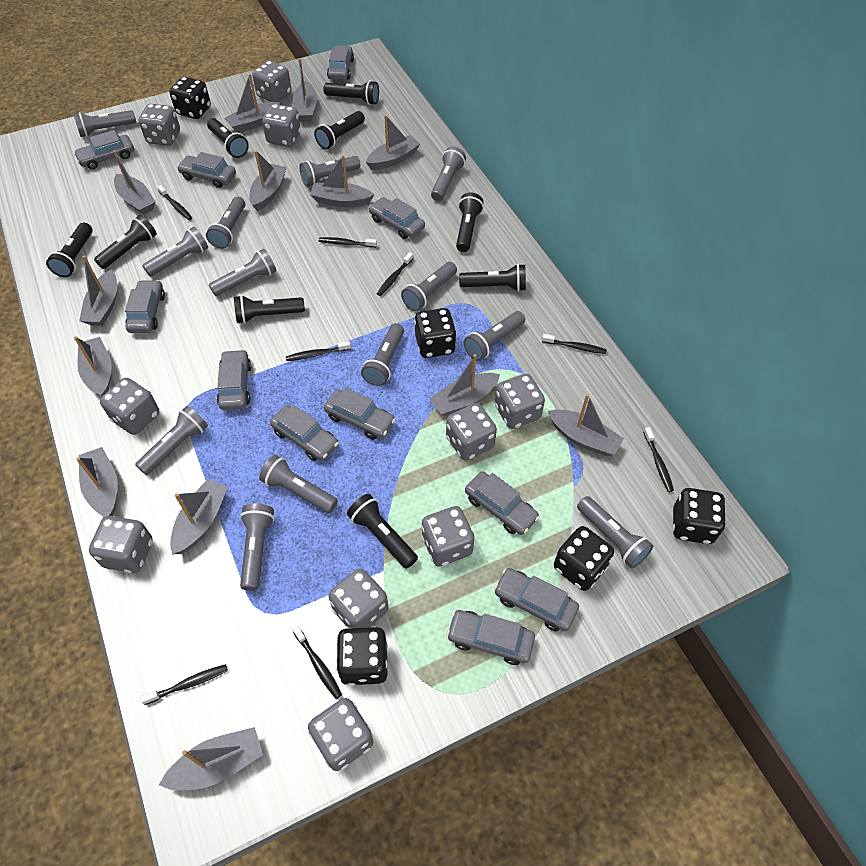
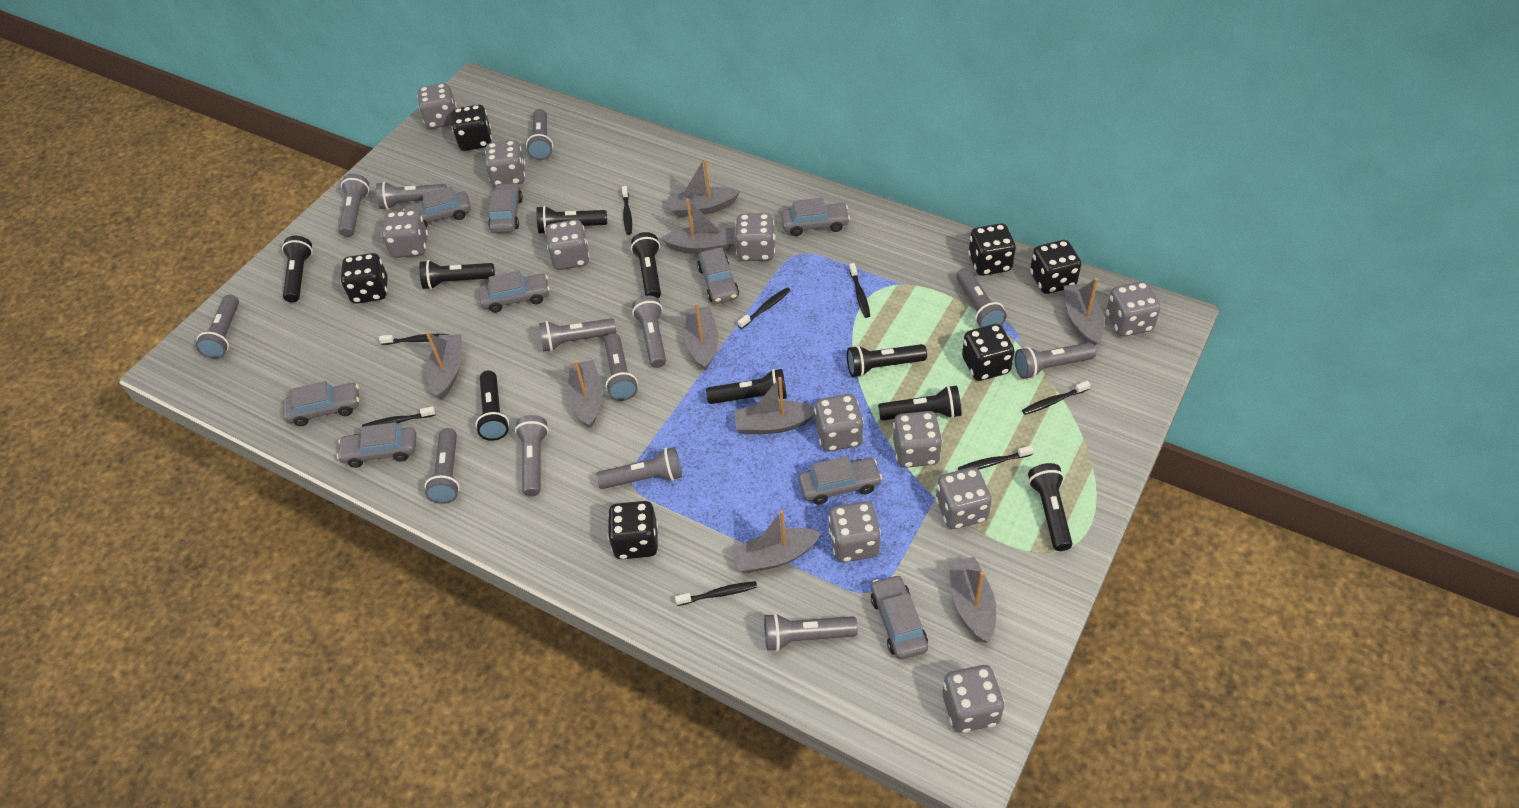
black dice: [169,77,211,119] [336,627,388,686] [414,308,457,358] [554,526,614,591] [672,488,726,544] = 5 -> [340,253,388,304] [452,105,492,151] [608,501,658,559] [962,324,1014,381] [968,223,1016,276] [1030,240,1081,294] = 6
grey boat: [74,336,112,396] [76,447,118,516] [79,255,117,326] [113,150,155,215] [159,727,263,790] [170,479,228,555] [224,74,280,133] [249,150,287,211] [293,58,317,122] [310,155,374,207] [366,115,420,170] [430,354,500,416] [548,394,624,456] = 13 -> [426,332,462,399] [568,360,603,428] [661,199,735,254] [668,158,740,217] [684,303,718,371] [731,510,821,573] [734,377,815,435] [949,557,997,643] [1064,278,1105,346] = 9
grey car: [74,130,134,169] [125,280,165,333] [177,152,236,188] [217,349,252,410] [270,405,339,461] [324,388,396,440] [327,45,354,80] [369,197,425,239] [447,610,535,665] [465,471,540,535] [494,568,579,631] = 11 -> [284,381,359,426] [337,422,417,468] [403,187,471,227] [479,271,550,313] [488,182,523,233] [697,248,739,304] [781,198,850,236] [799,456,882,505] [871,574,928,660] = 9
grey dice: [89,516,153,573] [100,378,159,435] [139,104,180,146] [252,61,291,102] [262,104,301,147] [308,698,373,771] [328,568,388,628] [421,506,474,567] [446,403,497,461] [495,374,545,429] = 10 -> [381,210,428,258] [417,83,457,129] [485,140,525,187] [546,219,590,270] [735,213,775,261] [814,394,864,451] [829,501,881,562] [893,411,943,468] [936,468,992,529] [943,665,1005,733] [1106,281,1161,337] = 11

